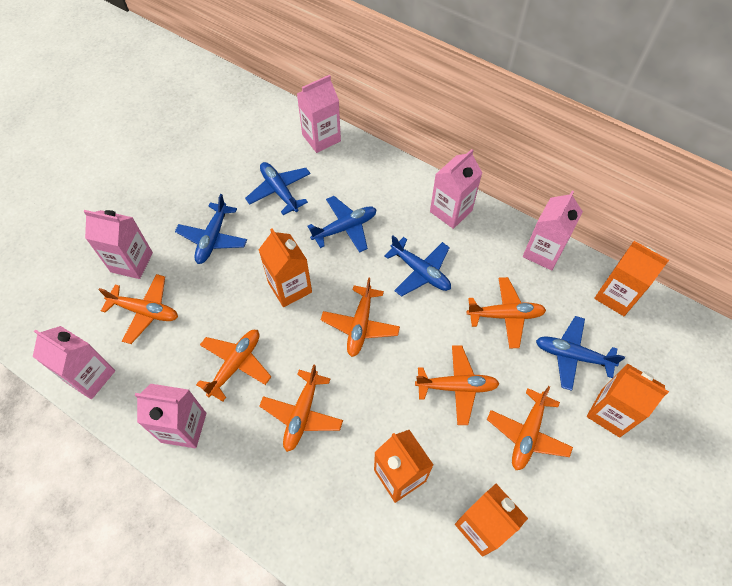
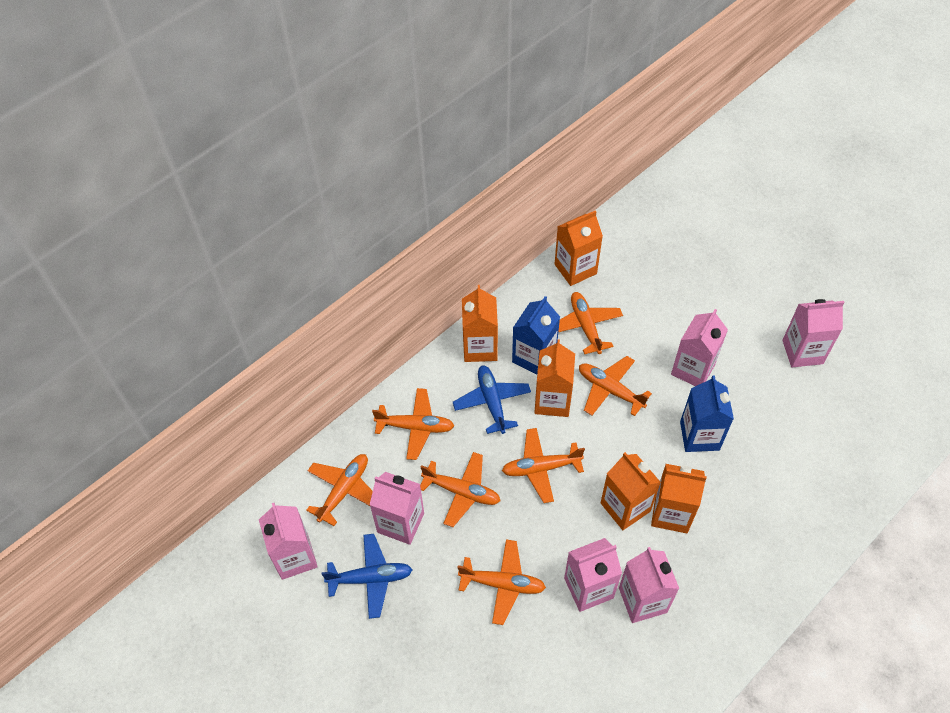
blue carton: none = 0 -> [512,296,560,374] [680,375,734,452] = 2
blue plane: [175,194,247,264] [245,162,311,215] [307,196,377,253] [384,236,451,297] [536,316,625,391] = 5 -> [322,534,413,619] [453,366,531,434] = 2

